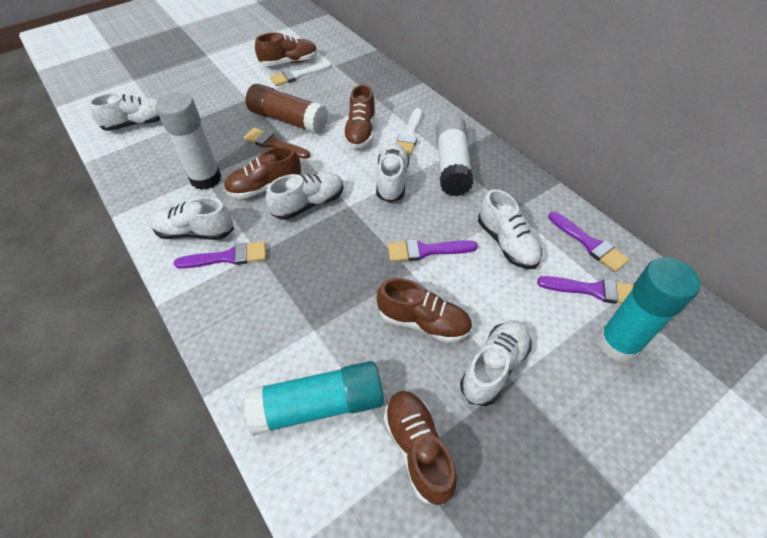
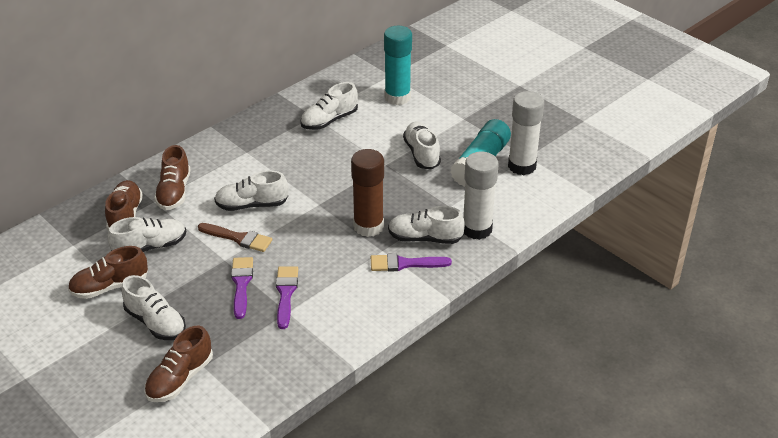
brown shoe: [224,146,301,199] [255,33,317,66] [343,84,376,149] [377,278,472,343] [384,391,457,505] = 5 -> [68,246,148,299] [105,180,143,231] [145,325,213,402] [154,145,190,210] = 4
purple brush: [174,241,266,269] [388,239,478,262] [537,276,634,304] [548,212,630,272] = 4 -> [231,257,253,319] [276,266,298,329] [371,253,452,272] = 3
white brush: [270,62,332,86] [396,108,422,155] = 2 -> none = 0

